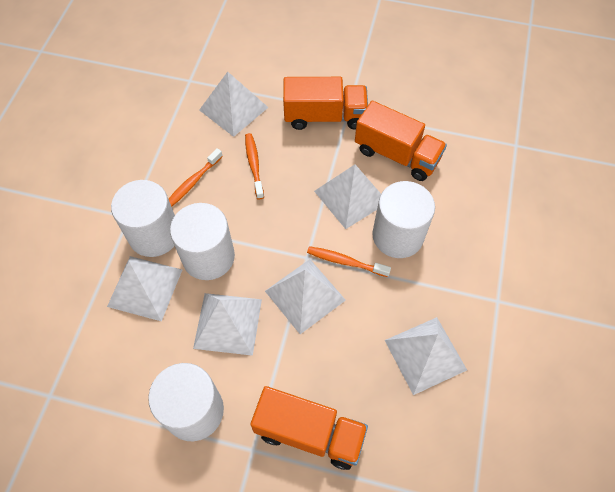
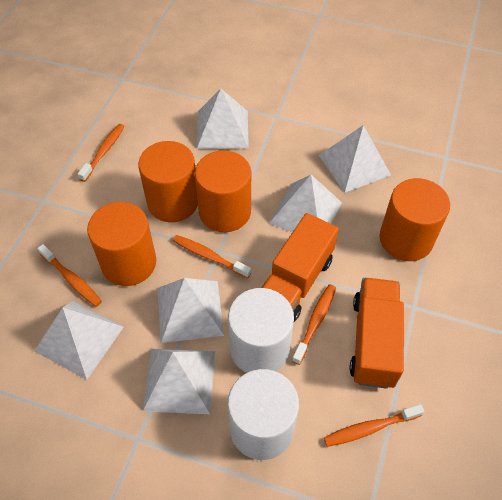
orange cylinder: none = 0 -> [87,202,156,286] [138,141,198,222] [195,151,251,232] [379,178,450,261] = 4
orange toothbrush: [169,148,223,207] [245,133,264,200] [307,246,391,277] = 3 -> [37,244,102,307] [78,124,125,182] [173,235,251,278] [292,284,336,365] [324,404,424,447] = 5
orange truck: [250,386,368,470] [283,77,368,130] [355,101,447,181] = 3 -> [261,213,339,322] [350,278,404,389] = 2
white cylinder: [111,180,175,257] [148,363,224,441] [170,203,235,280] [372,181,435,258] = 4 -> [228,288,294,373] [228,369,299,460] = 2

